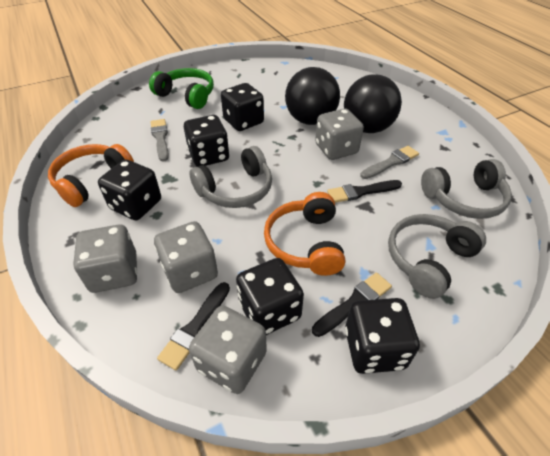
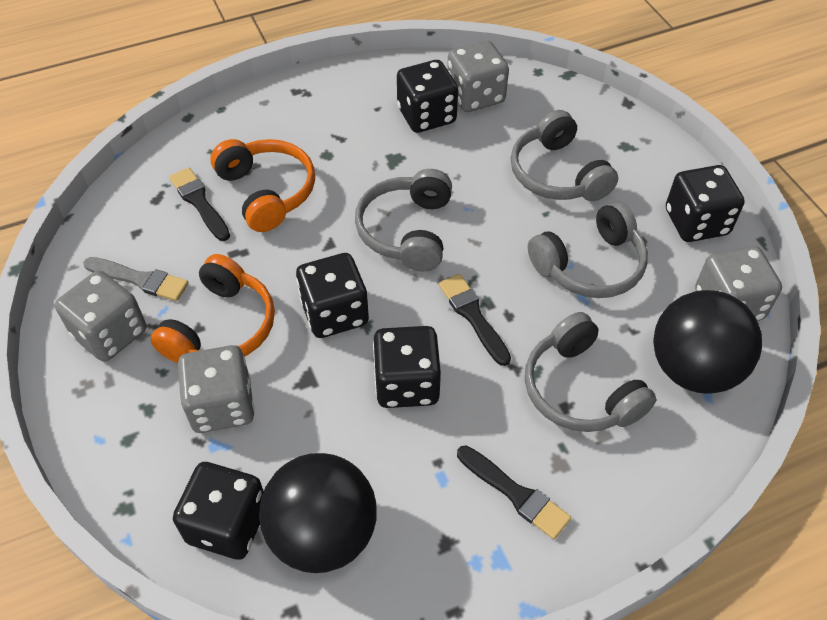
green headphones: [149,68,214,109] = 1 -> none = 0
grey brush: [151,119,169,161] [360,146,419,179] = 2 -> [83,257,189,301] = 1
grey headphones: [190,146,272,208] [388,214,486,299] [421,159,512,219] = 3 -> [355,169,452,271] [511,110,618,201] [525,312,657,432] [528,201,648,298] = 4

